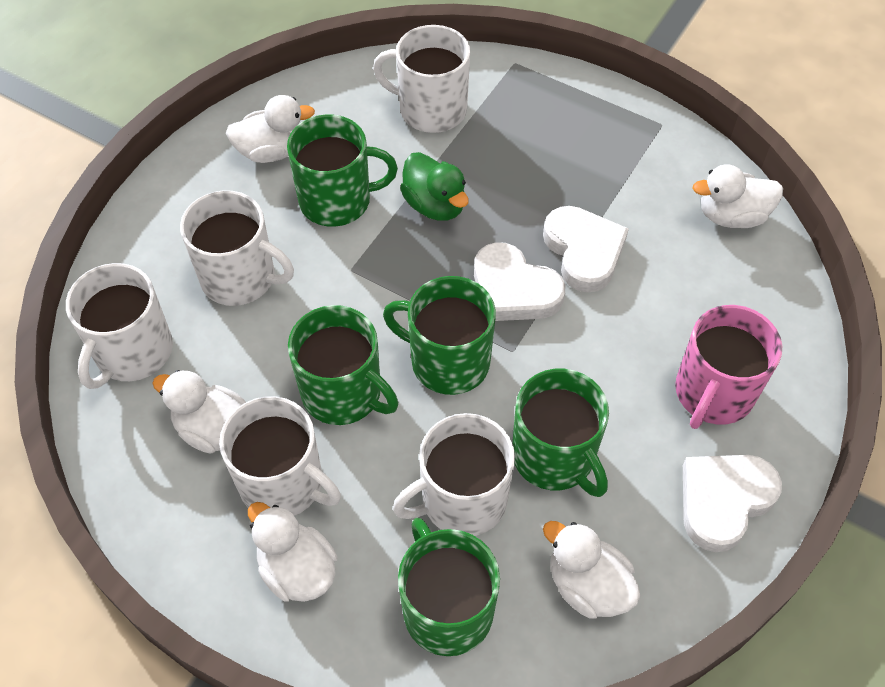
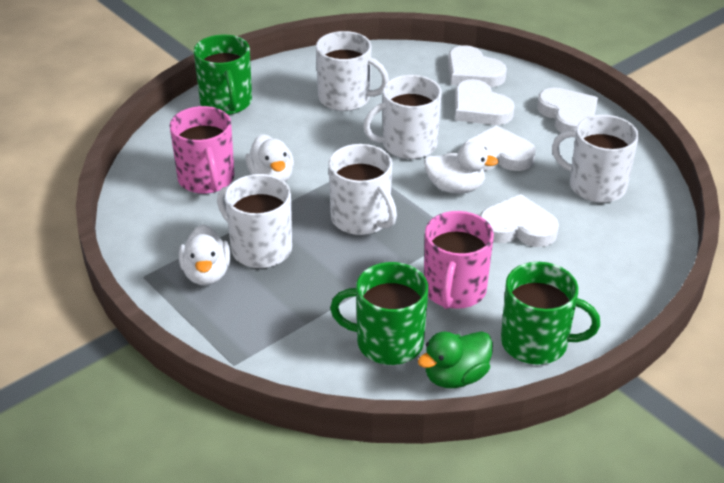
green mug: [287,114,398,227] [288,305,398,425] [383,276,496,395] [398,518,500,656] [512,369,609,497] = 5 -> [193,35,252,115] [330,262,428,365] [501,262,600,365] = 3
pink mug: [675,305,782,429] = 1 -> [170,106,234,194] [424,211,494,309] = 2
white duck: [152,370,246,454] [226,95,315,163] [248,502,338,602] [543,521,641,619] [692,164,783,228] = 5 -> [179,224,230,286] [245,134,294,182] [424,142,498,194] = 3
white heart: [474,242,565,321] [543,206,629,292] [683,455,782,552] = 3 -> [448,45,507,87] [455,79,515,125] [463,125,536,171] [480,194,559,247] [537,87,598,133] = 5

